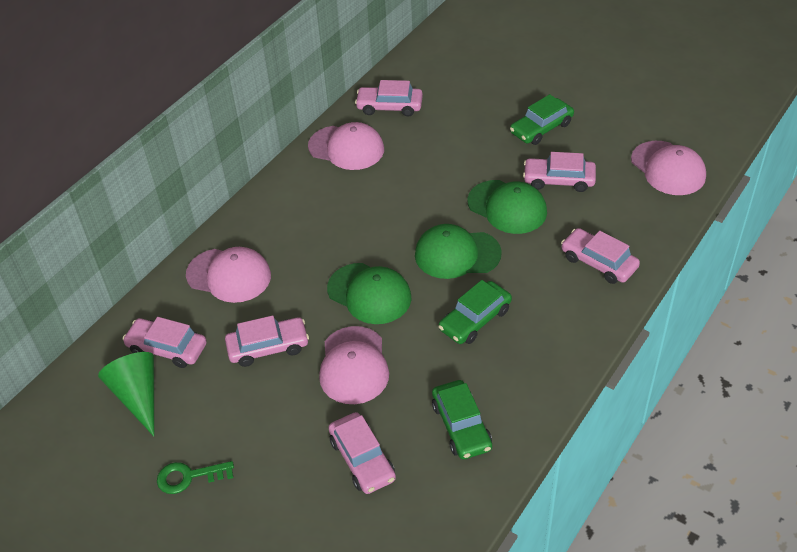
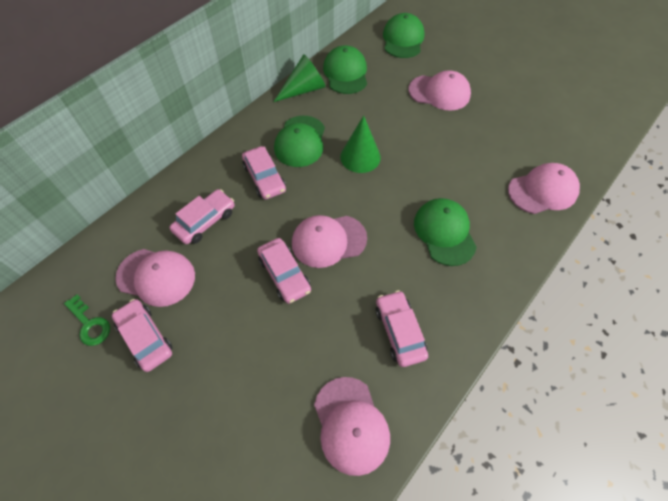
green cap: [327,263,411,324] [415,224,502,279] [467,180,547,234] = 3 -> [274,116,325,167] [323,45,367,94] [383,13,424,58] [414,198,477,266] = 4
green car: [432,380,492,459] [438,280,512,344] [510,94,574,145] = 3 -> none = 0
green cone: [98,352,154,436] = 1 -> [273,54,326,102] [340,115,381,173] = 2
pink cap: [186,247,271,303] [308,122,384,170] [319,326,389,404] [631,141,706,195] = 4 -> [115,249,195,307] [292,215,367,268] [314,377,390,476] [409,70,471,111] [508,163,580,214] = 5
pink car: [123,317,207,368] [225,315,309,367] [328,412,396,494] [355,80,423,116] [523,152,596,192] [561,228,640,284] = 6 -> [112,299,172,372] [169,189,234,244] [242,146,286,200] [257,238,311,304] [376,290,428,367] = 5

